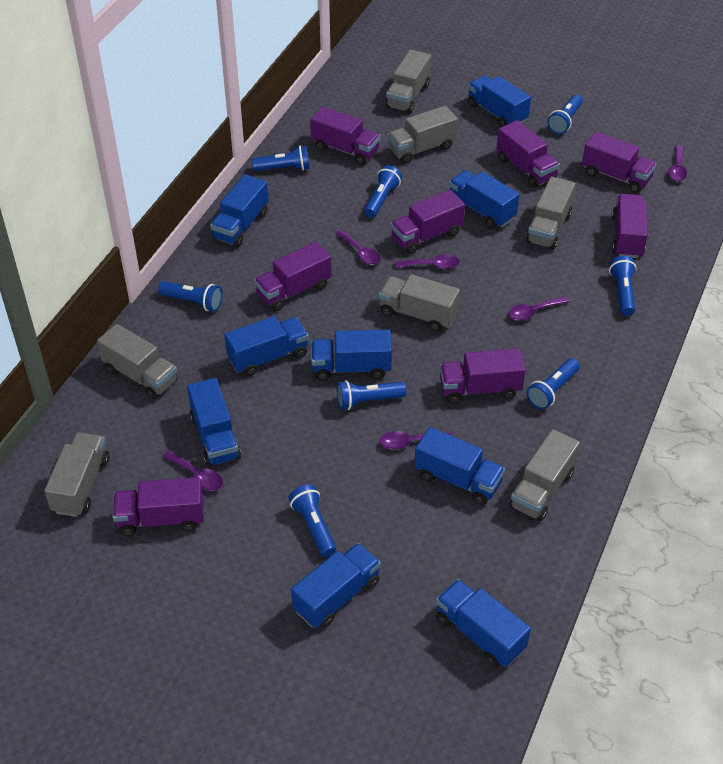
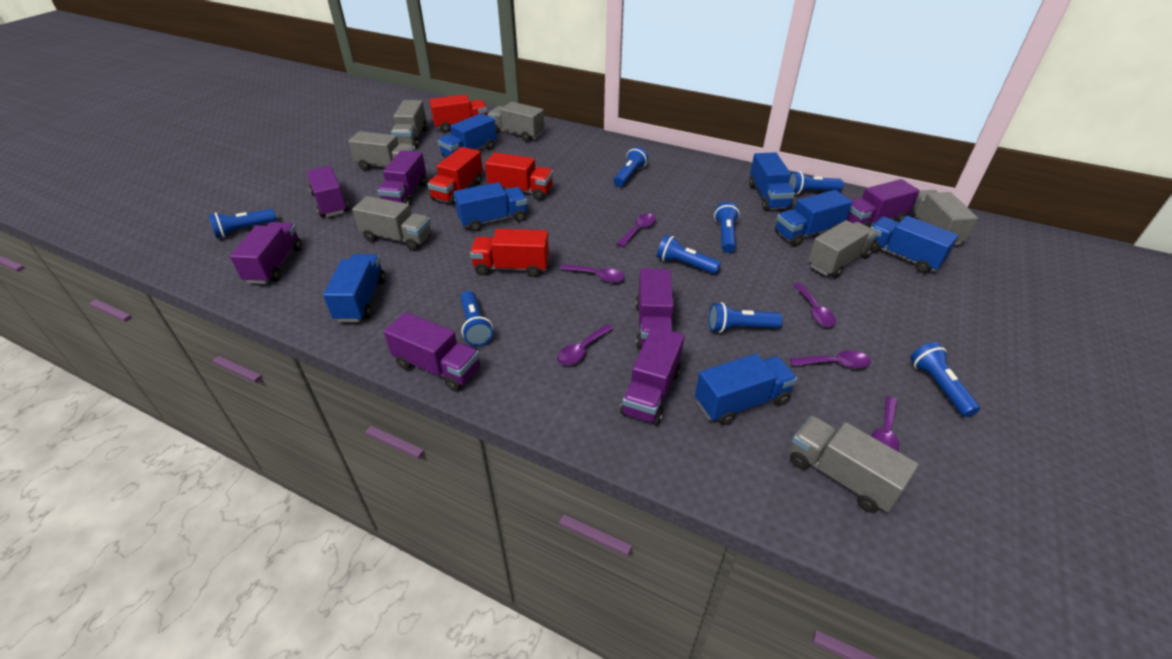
blue truck: [187,378,241,467] [210,174,269,247] [224,316,309,376] [291,543,381,628] [311,330,392,381] [415,427,505,505] [436,579,531,668] [449,170,519,229] [468,75,531,127] = 9 -> [323,254,386,322] [438,113,497,157] [453,182,527,232] [695,354,797,425] [749,152,795,211] [775,190,852,246] [870,216,958,273] = 7
purple truck: [112,477,204,536] [254,242,332,311] [310,106,380,165] [390,190,465,254] [440,348,526,404] [496,120,560,188] [582,132,657,193] [612,194,648,258] = 8 -> [230,222,302,284] [306,166,349,217] [377,150,427,206] [384,312,480,391] [620,326,685,425] [635,268,674,349] [847,179,920,228] = 7
red truck: none = 0 -> [427,147,483,205] [429,94,488,132] [470,229,549,277] [485,152,553,200] = 4

